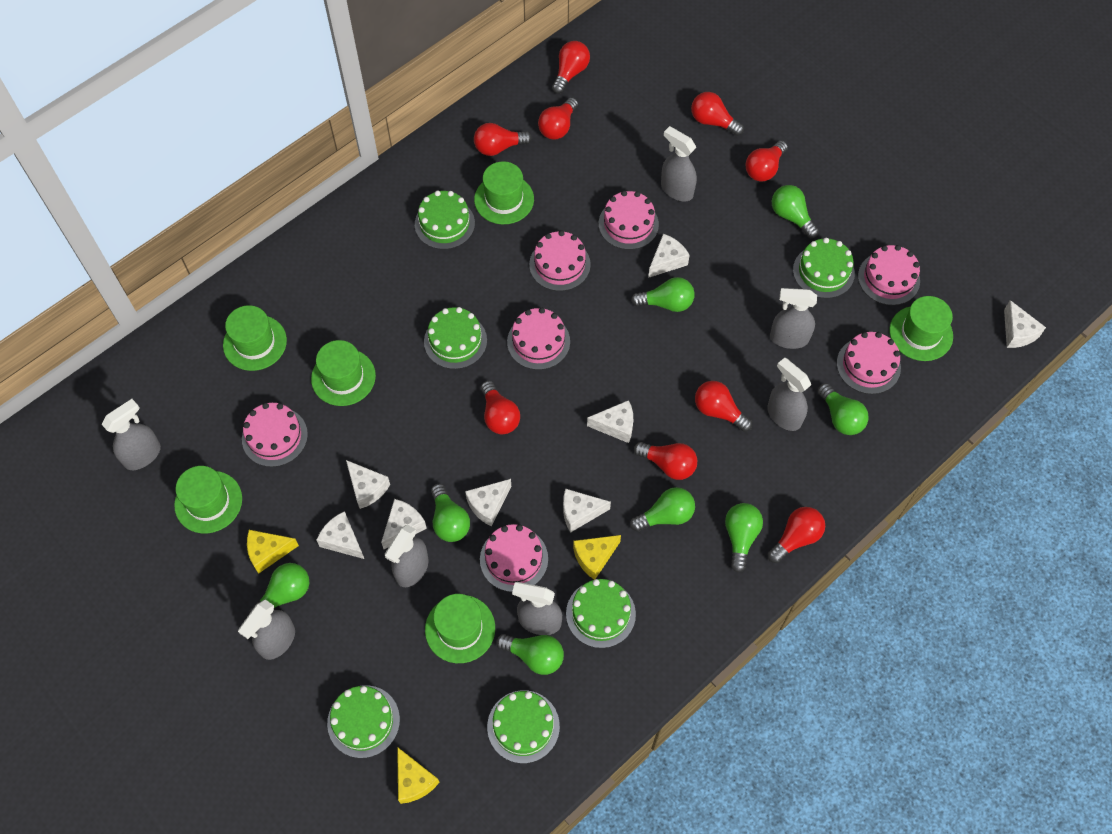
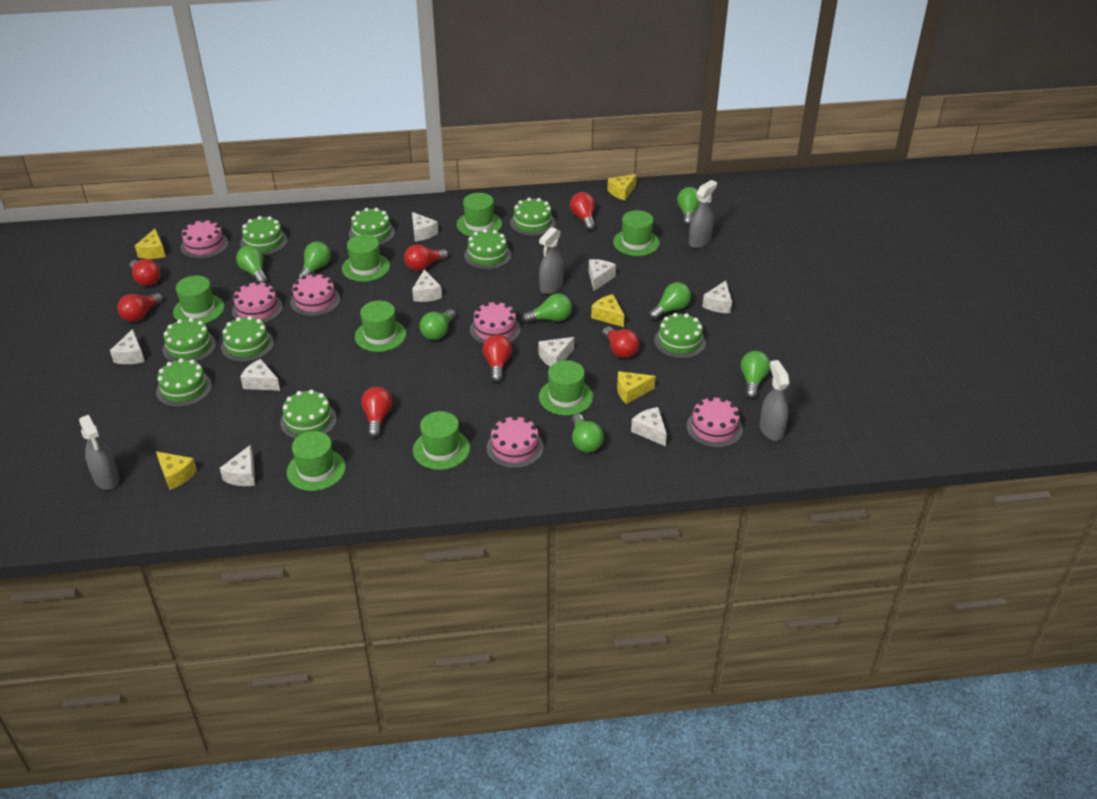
green cake: [327,685,400,758] [415,191,475,249] [424,307,487,369] [487,690,560,763] [566,579,636,648] [793,238,855,298] = 6 -> [156,358,212,407] [163,318,216,362] [221,316,274,362] [240,216,287,255] [280,390,337,439] [349,208,395,245] [464,229,511,269] [510,198,555,236] [654,313,706,358] = 9
green hat: [174,466,242,533] [223,305,287,371] [311,340,376,406] [425,594,495,663] [474,161,534,224] [889,296,953,361] = 6 -> [173,276,224,324] [287,431,346,491] [342,234,390,282] [355,301,406,352] [413,411,470,470] [457,193,502,236] [539,360,593,415] [613,210,660,256] = 8
grey spray bottle: [102,399,161,470] [238,600,295,660] [385,525,428,587] [512,582,562,635] [661,126,697,201] [767,358,811,431] [770,288,817,349] = 7 -> [79,415,119,490] [539,227,564,294] [689,180,717,248] [760,360,790,441] = 4
pink cake: [242,403,308,467] [480,524,548,592] [507,308,570,370] [529,230,591,291] [599,191,659,250] [837,332,901,394] [858,245,920,305] = 7 -> [181,219,228,259] [232,281,283,323] [290,273,340,316] [470,301,521,344] [487,415,544,468] [687,396,743,448] = 6
red light bulb: [474,123,532,156] [481,381,520,434] [538,97,578,140] [552,41,590,94] [634,442,697,480] [691,92,744,136] [695,381,752,432] [746,141,788,182] [768,507,825,563] = 9 -> [118,293,163,322] [130,259,160,286] [361,387,392,438] [404,244,448,271] [483,335,512,382] [570,192,595,230] [602,327,639,358] = 7
white cheese: [316,511,364,559] [346,460,390,509] [381,499,427,549] [465,479,511,526] [563,489,611,533] [587,400,633,443] [648,234,690,278] [1004,300,1046,348] = 8 -> [110,329,145,364] [220,445,255,486] [240,359,280,391] [412,212,438,241] [412,270,442,302] [539,337,574,366] [589,259,616,291] [631,407,667,446] [702,281,732,313] = 9
yellow cheese: [247,530,299,573] [397,747,440,804] [573,535,621,580] = 3 -> [135,229,166,259] [156,451,197,490] [591,294,625,327] [608,174,637,200] [617,371,656,404] = 5

